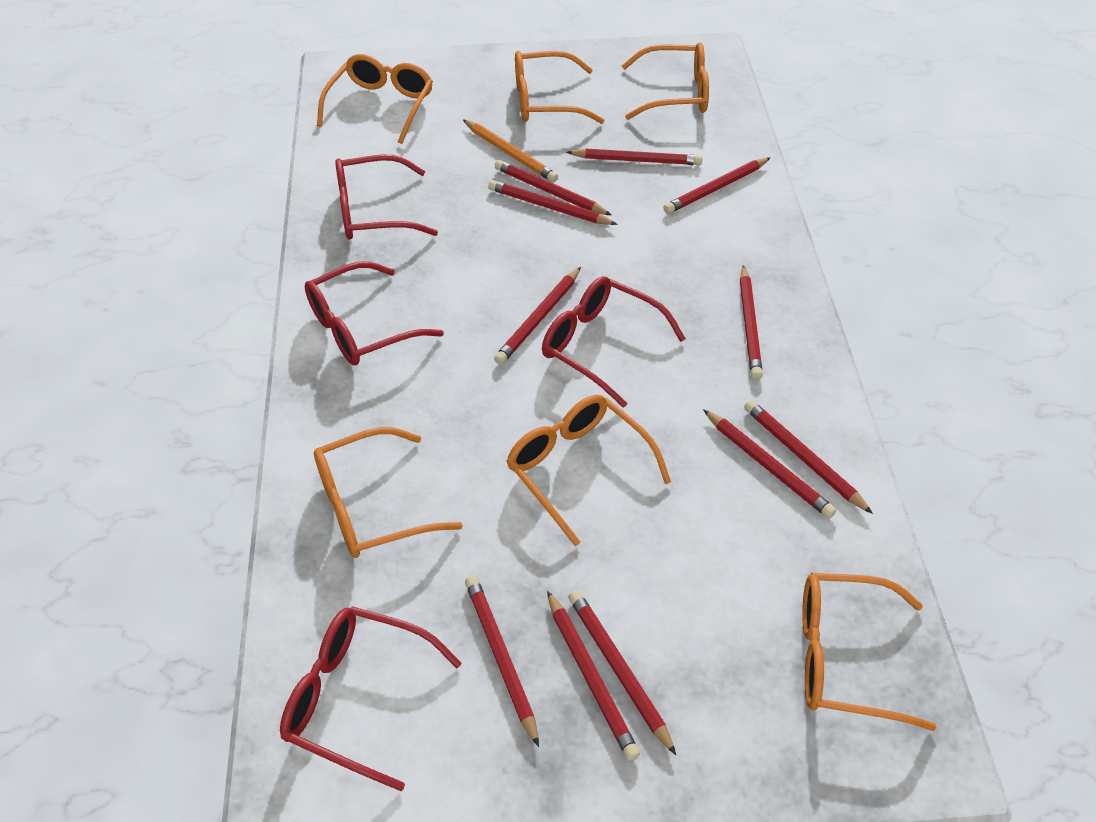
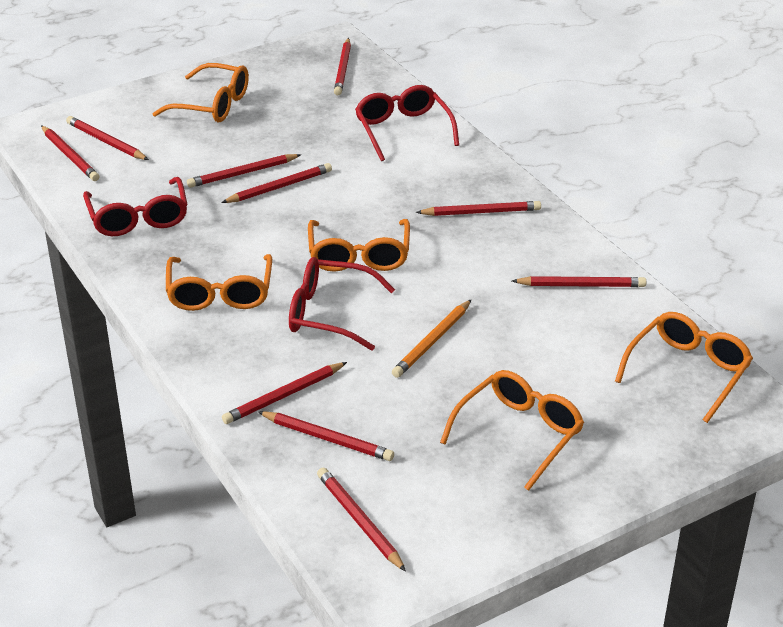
orange glasses: [314,427,463,558] [317,54,433,144] [506,395,671,546] [515,51,605,124] [622,42,709,119] [802,573,936,731] = 6 -> [152,63,249,123] [166,254,272,311] [308,219,410,272] [440,370,584,491] [615,312,753,423] = 5
red glasses: [280,606,462,791] [304,261,444,365] [335,155,438,239] [542,276,686,408] = 4 -> [83,177,188,236] [289,257,395,351] [355,85,459,161] = 3
red pencil: [465,575,539,747] [488,180,618,225] [494,267,581,364] [495,160,611,215] [547,590,640,761] [566,148,702,165] [568,590,676,755] [663,157,771,214] [703,409,836,518] [740,265,763,380] [744,400,873,514] = 11 -> [41,125,99,181] [66,116,149,160] [187,154,301,188] [221,163,332,203] [222,362,347,424] [258,411,394,461] [317,467,406,572] [334,38,351,96] [416,201,541,216] [512,276,646,287] = 10

